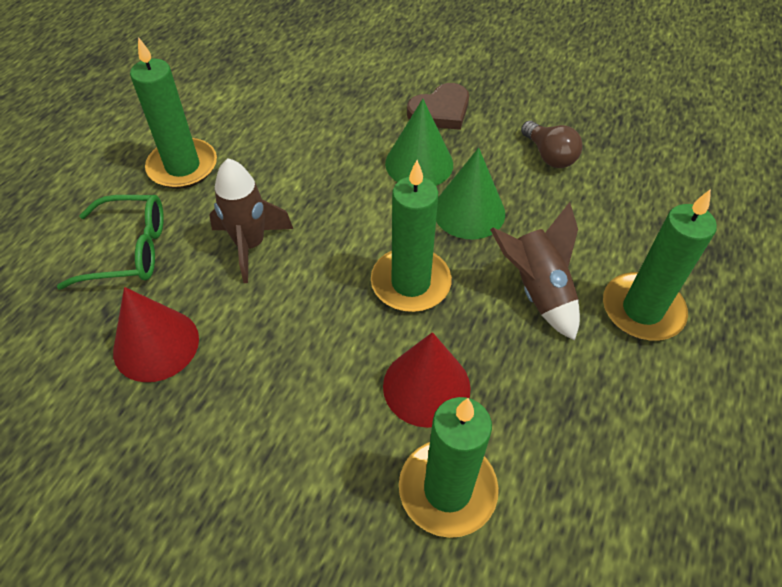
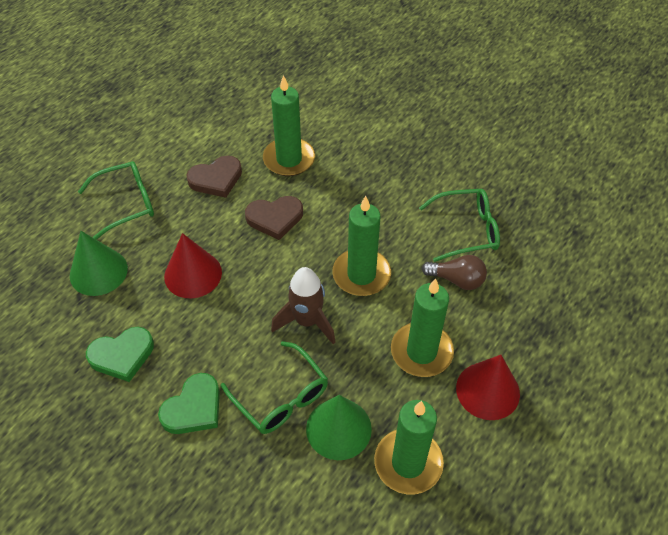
brown heart: [407,83,469,130] = 1 -> [186,156,242,198] [245,196,303,240] = 2
brown rocket: [209,158,293,283] [490,202,580,341] = 2 -> [271,267,336,345] = 1
green glasses: [57,195,164,289] = 1 -> [78,161,154,239] [221,341,328,434] [419,189,500,262] = 3
green heart: none = 0 -> [86,327,154,382] [158,373,220,434] = 2

